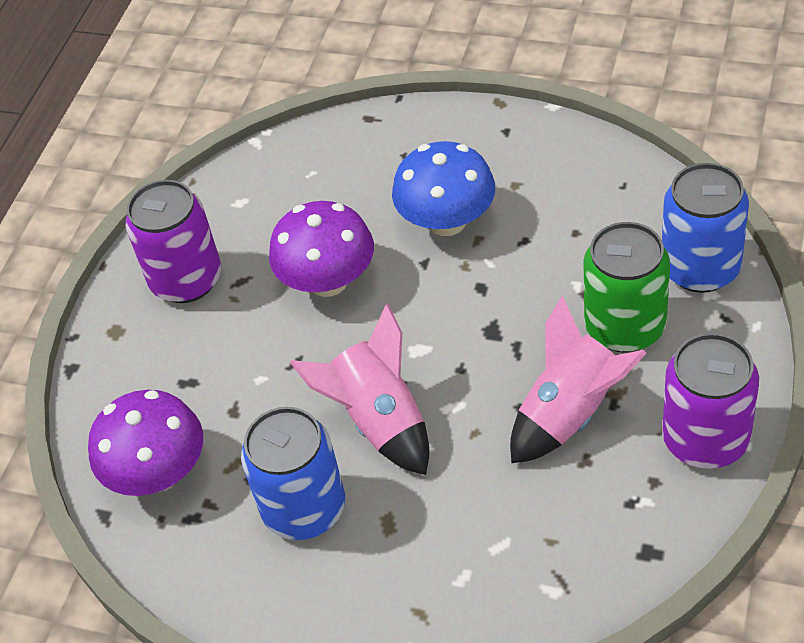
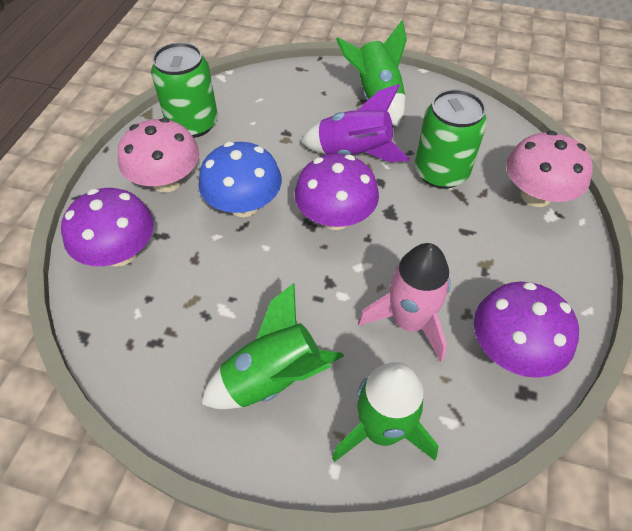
blue can: [241,407,345,540] [662,163,749,293] = 2 -> none = 0
green can: [584,222,670,353] = 1 -> [151,42,218,138] [415,89,487,189] = 2
green rocket: none = 0 -> [201,283,344,409] [332,362,439,462] [336,20,407,127] = 3
pink mushroom: none = 0 -> [118,118,199,193] [506,131,593,207] = 2
pink rocket: [290,304,429,475] [510,295,646,463] = 2 -> [358,243,451,362] = 1
purple can: [125,180,221,303] [662,333,759,469] = 2 -> none = 0
purple mushroom: [88,390,203,496] [269,201,374,297] = 2 -> [61,188,154,267] [295,154,379,230] [474,282,579,378] = 3
purple rocket: none = 0 -> [301,84,410,162] = 1

